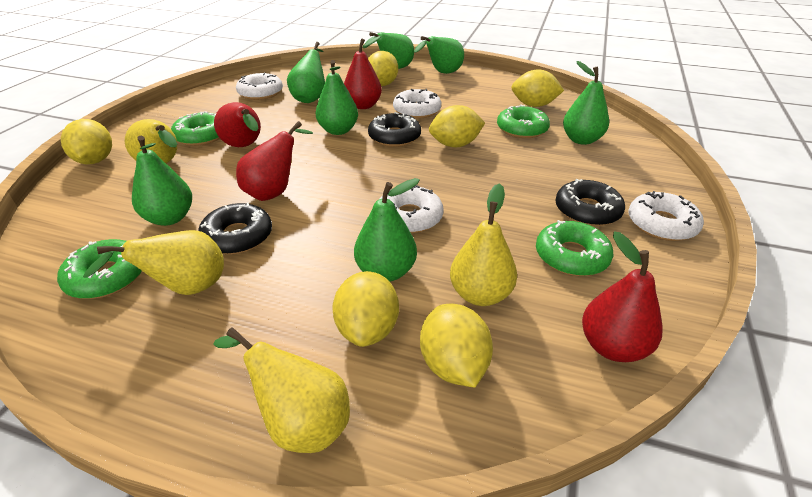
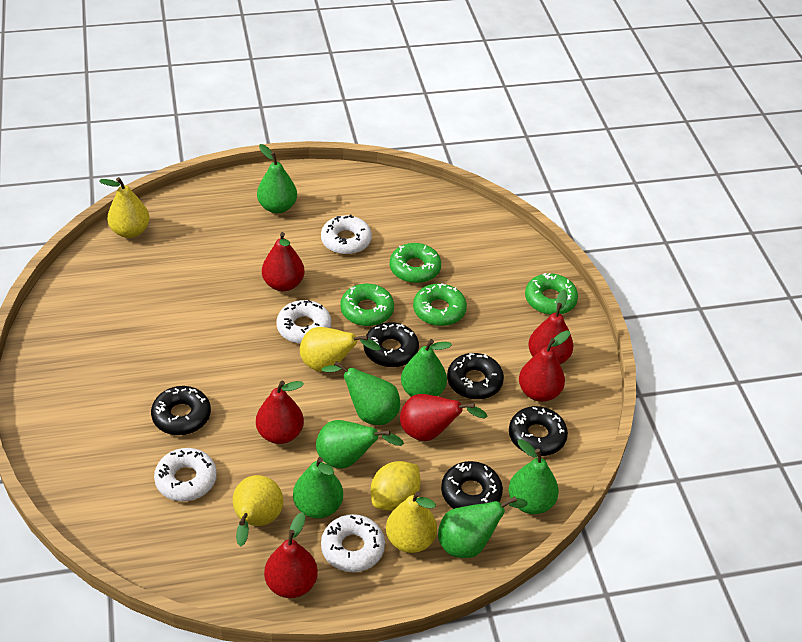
black donut: [198,203,272,255] [368,112,421,147] [555,179,625,226] = 3 -> [151,386,211,435] [364,322,419,367] [441,461,503,509] [447,353,504,400] [509,406,568,456] = 5
red pear: [214,102,261,147] [236,121,313,201] [344,36,382,109] [582,231,663,362] = 4 -> [256,381,304,444] [262,232,305,291] [264,512,318,598] [400,394,487,441] [519,330,570,402] [528,289,573,364] = 6
yellow lemon: [61,119,112,164] [332,271,399,347] [368,51,398,86] [420,304,493,388] [429,105,485,147] [511,69,564,107] = 6 -> [371,461,421,511] = 1

